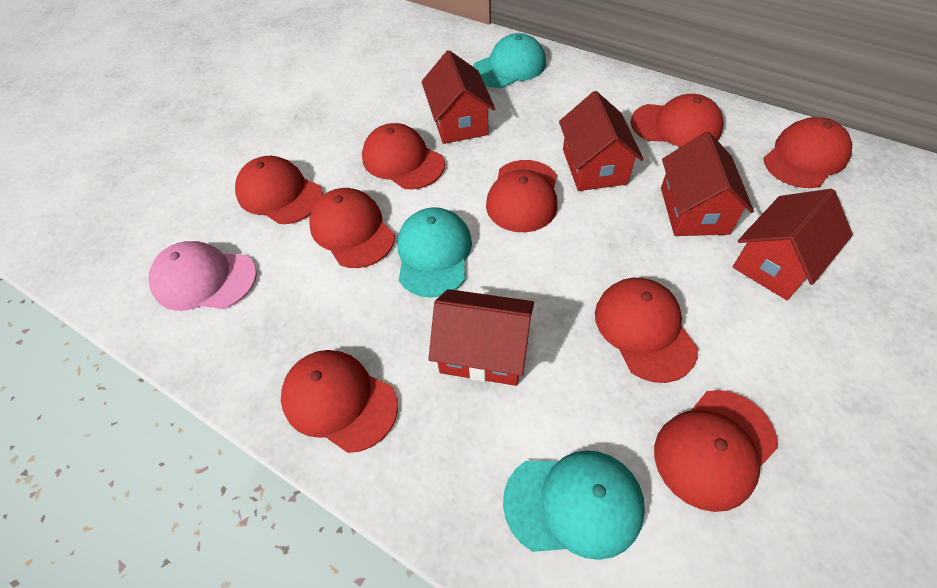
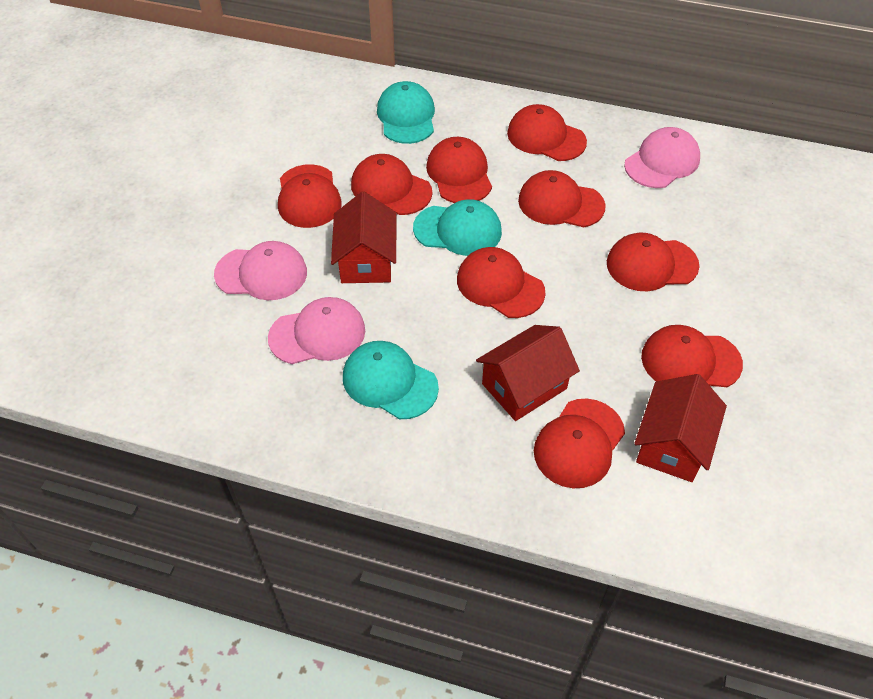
pink cap: [148,241,257,311] = 1 -> [214,241,307,300] [268,297,365,364] [624,127,700,188] = 3
red house: [421,50,495,144] [429,289,534,386] [559,91,644,191] [661,131,754,236] [733,189,853,300] = 5 -> [331,192,396,283] [476,325,580,421] [634,374,727,482] = 3

